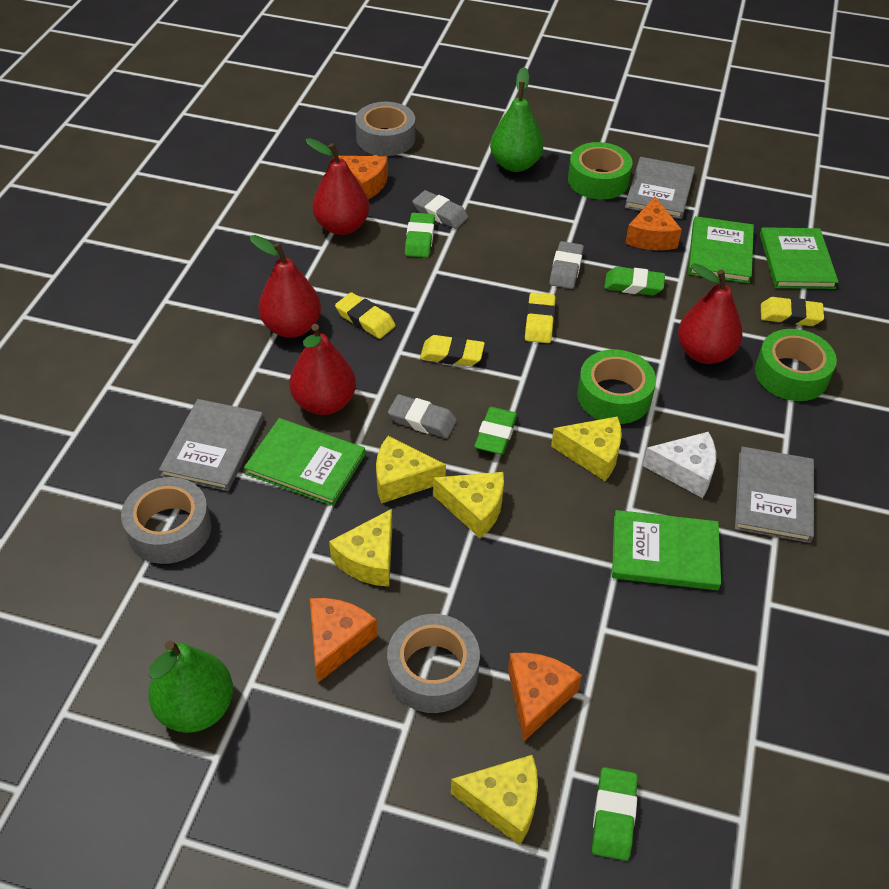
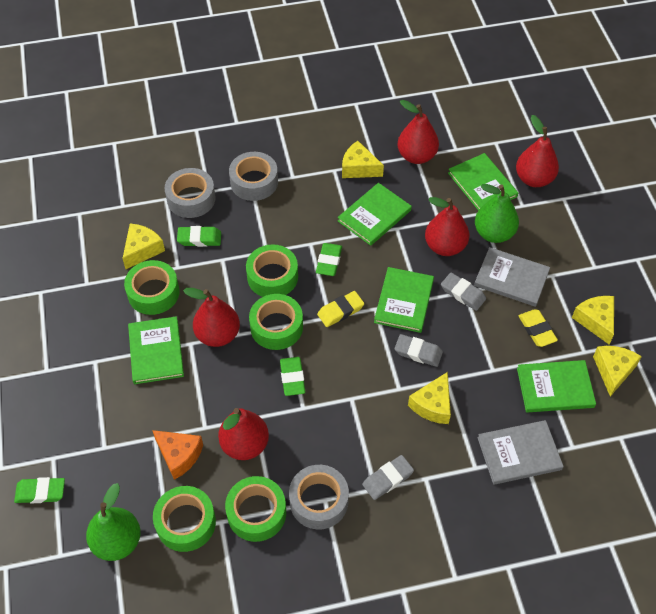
green book: [244,418,365,506] [612,510,721,590] [688,216,754,283] [760,227,839,289] = 4 -> [128,316,184,384] [338,183,412,246] [374,267,434,333] [448,153,518,211] [517,360,596,413] = 5
green tape: [568,142,632,200] [577,350,656,424] [755,329,837,401] = 3 -> [124,260,180,315] [153,486,216,552] [225,476,286,542] [246,244,298,297] [249,294,303,350] = 5
grey book: [159,399,264,491] [625,157,695,219] [735,447,814,543] = 3 -> [474,247,550,307] [477,420,564,485] = 2
orange cheese: [310,598,377,683] [334,156,388,200] [508,652,582,742] [625,197,682,250] = 4 -> [152,430,203,480] = 1
red pear: [250,235,321,338] [289,324,356,415] [306,138,369,235] [678,263,743,364] = 4 -> [183,288,240,347] [218,408,269,460] [397,100,439,164] [425,197,469,256] [516,115,559,187] = 5
white cheese: [643,432,716,498] = 1 -> none = 0
yellow eraser: [335,292,396,339] [420,335,485,366] [525,292,556,343] [761,297,824,326] = 4 -> [317,291,364,327] [518,309,558,347] = 2

